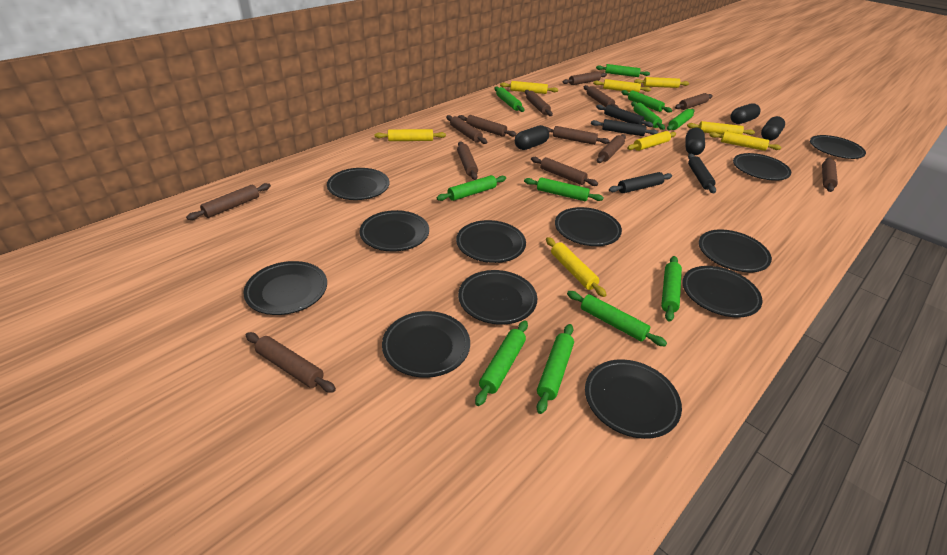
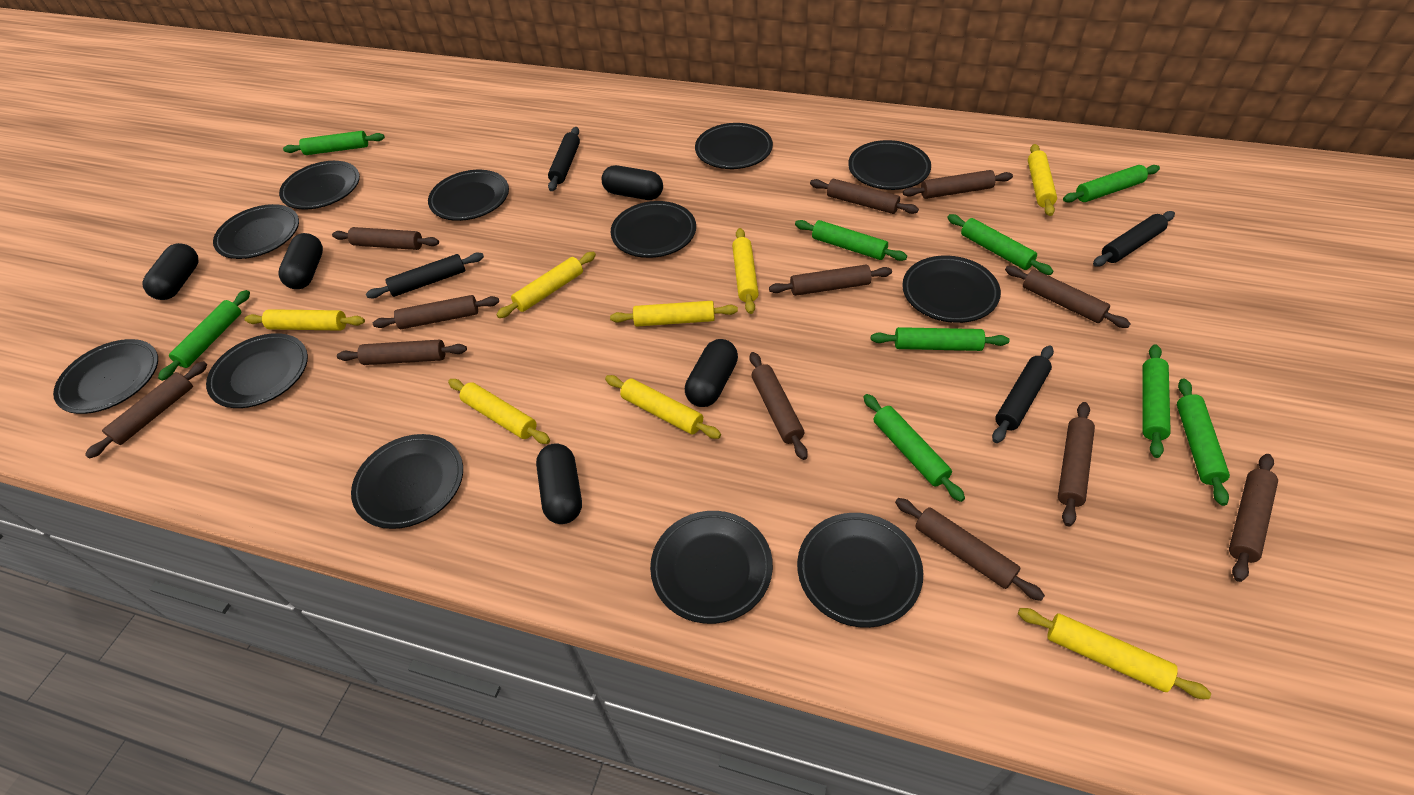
black capsule: [515,125,549,150] [686,128,705,155] [731,103,760,124] [761,116,785,141] = 4 -> [142,243,199,300] [278,233,323,289] [536,443,582,524] [602,165,663,200] [685,339,738,407] = 5
brown rolling pin: [186,183,271,220] [246,332,336,393] [446,115,487,144] [457,141,478,180] [458,115,517,137] [525,90,553,116] [531,157,598,186] [546,126,610,145] [563,71,607,85] [584,85,619,108] [597,134,626,163] [675,93,713,110] [822,158,838,192] = 13 -> [85,361,207,459] [332,227,439,250] [337,340,467,365] [373,295,499,329] [750,352,808,460] [769,265,892,296] [810,179,919,214] [895,498,1045,601] [903,170,1013,199] [1005,266,1130,328] [1058,402,1095,526] [1229,454,1278,582] = 12
green rolling pin: [437,175,506,201] [475,320,528,406] [494,86,524,112] [524,177,604,201] [536,324,574,414] [567,291,667,346] [596,64,650,77] [621,90,672,113] [631,101,665,130] [661,256,682,322] [667,109,695,131] = 11 -> [158,290,250,381] [283,131,385,155] [795,220,907,261] [863,394,965,502] [871,327,1009,351] [947,214,1053,275] [1063,165,1160,203] [1142,344,1171,458] [1177,378,1230,506] = 9

